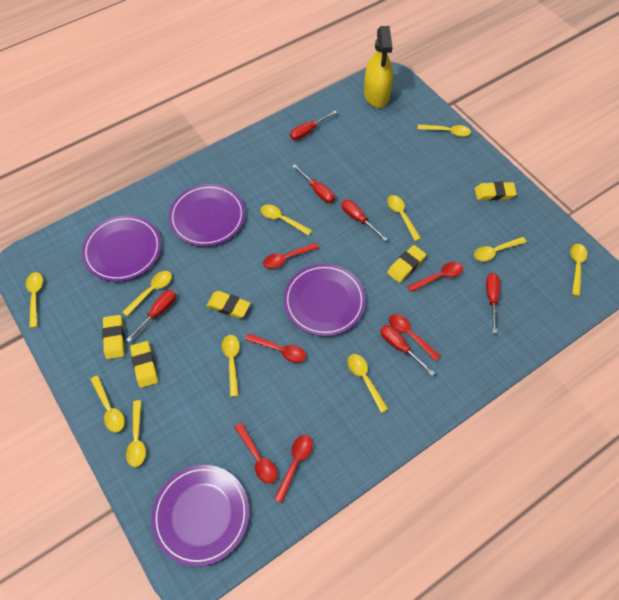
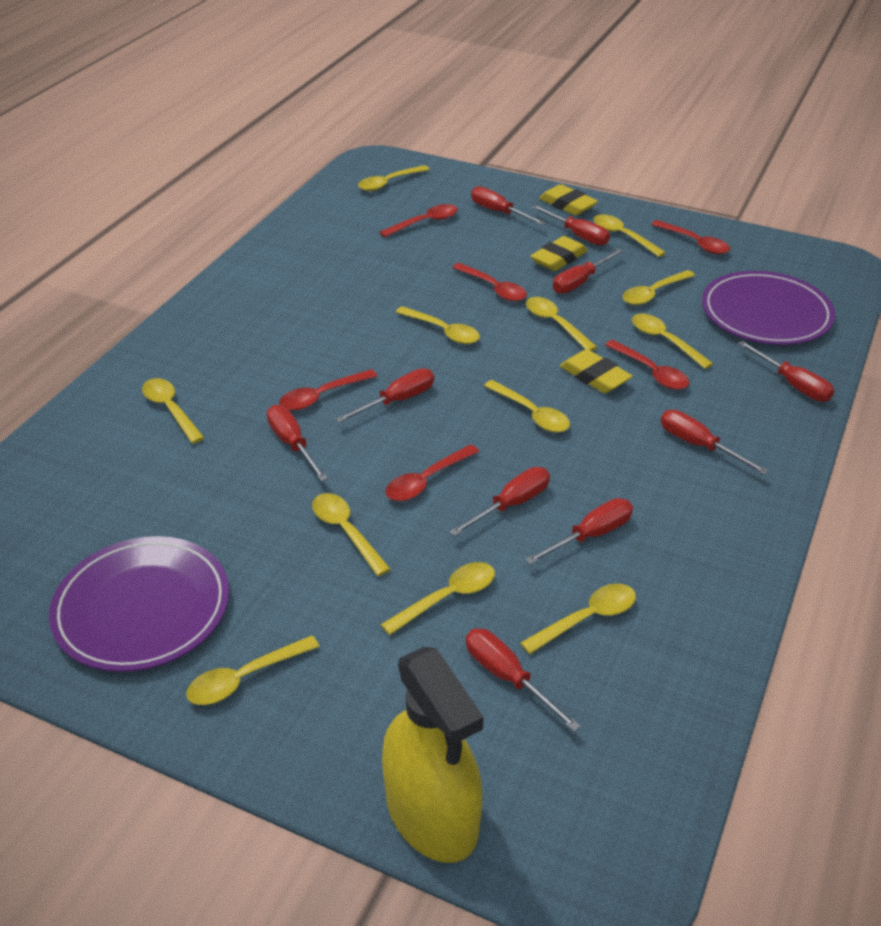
purple plate: [82,215,161,282] [151,465,249,567] [169,184,245,246] [284,264,366,336] = 4 -> [49,536,229,672] [702,271,835,345] = 2
red screwdriver: [126,290,176,342] [290,111,337,140] [292,164,335,203] [342,200,388,241] [380,325,435,376] [486,273,500,333] = 6 -> [267,405,328,481] [336,368,434,423] [449,467,550,536] [466,629,581,732] [471,186,546,225] [525,498,633,565] [532,205,610,246] [553,249,623,294] [661,410,769,475] [738,341,834,402] = 10
yellow eraser: [102,315,125,359] [130,341,158,388] [206,291,250,318] [387,245,426,283] [475,182,517,200] = 5 -> [531,236,588,271] [539,184,598,215] [560,349,633,393] = 3
yellow spoon: [26,272,43,328] [90,375,125,432] [123,271,172,316] [126,400,146,467] [222,335,240,397] [261,204,312,236] [348,354,388,413] [387,195,421,241] [417,124,471,137] [474,237,527,261] [570,244,587,296] = 11 -> [142,378,204,444] [186,635,320,705] [312,493,391,576] [358,165,430,191] [381,562,495,635] [396,306,480,344] [484,380,570,432] [520,584,636,654] [526,297,597,351] [593,214,666,257] [623,270,695,305] [632,314,713,369] = 12

